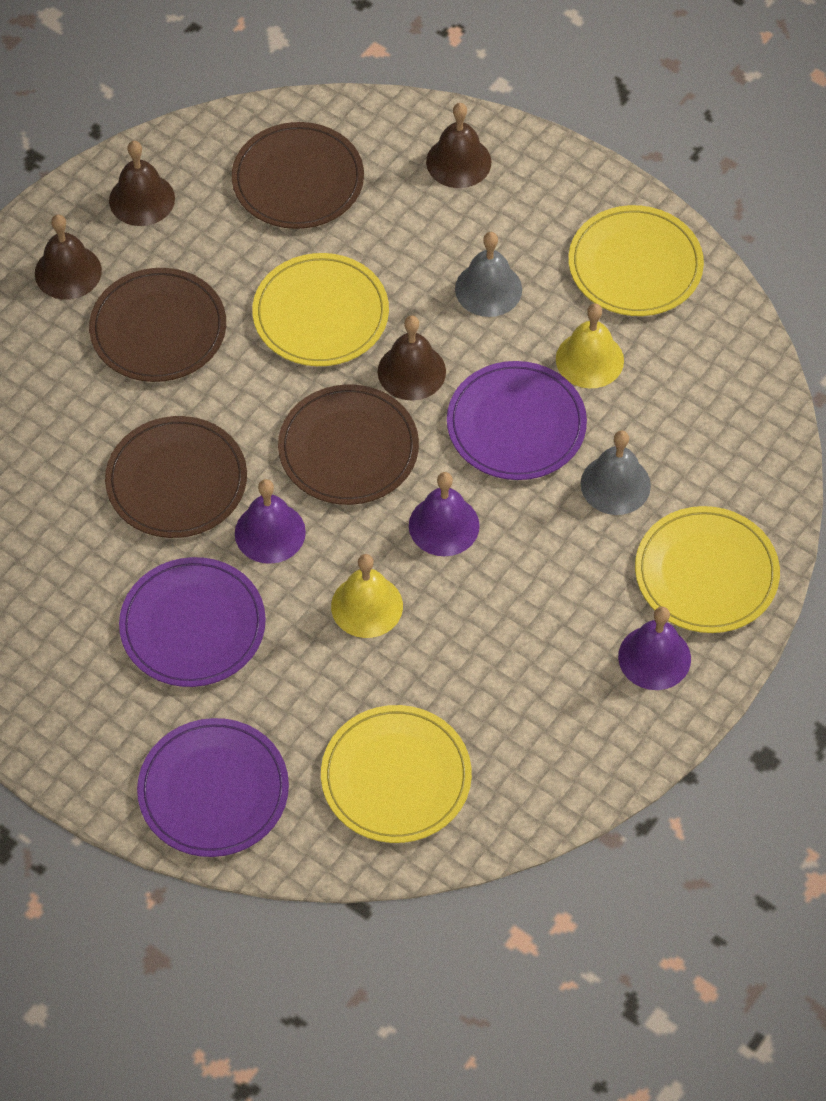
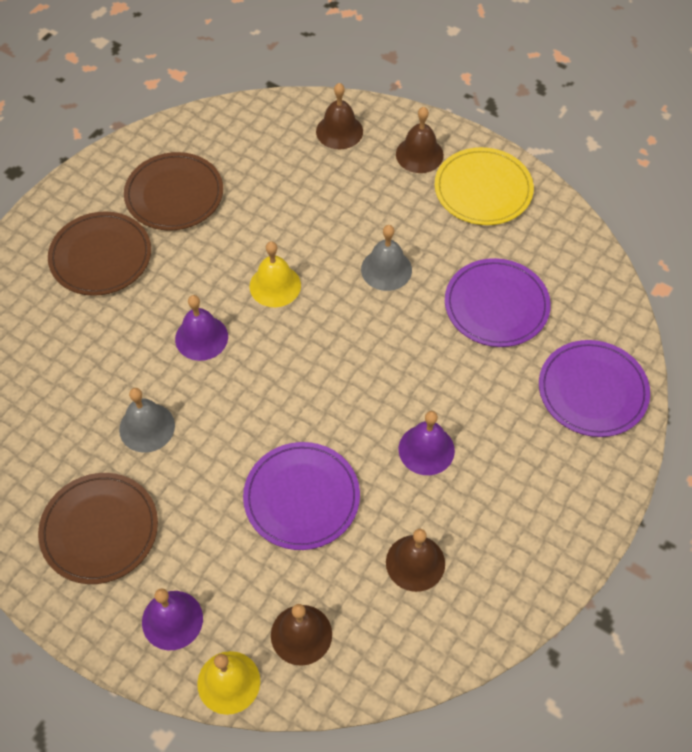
brown plate: [89,268,226,382] [105,416,247,538] [232,122,364,229] [278,384,419,505] = 4 -> [38,473,158,584] [48,211,151,296] [124,152,223,231] = 3
yellow plate: [252,253,389,366] [321,705,472,843] [569,205,704,316] [635,506,780,633] = 4 -> [435,147,534,225] = 1

